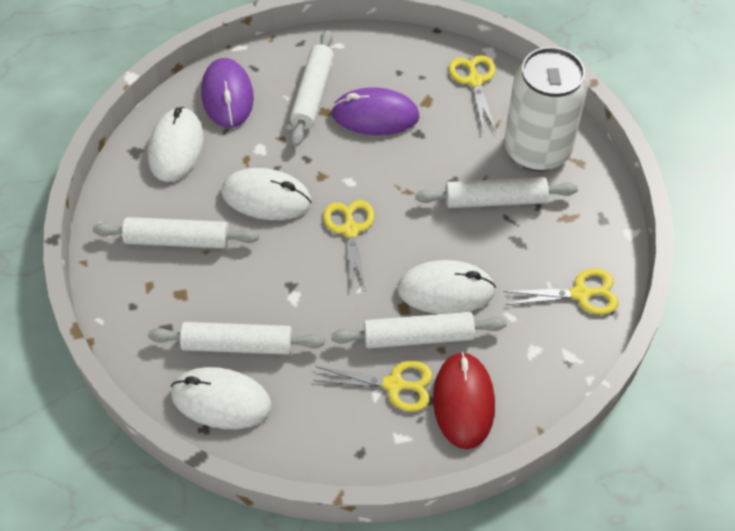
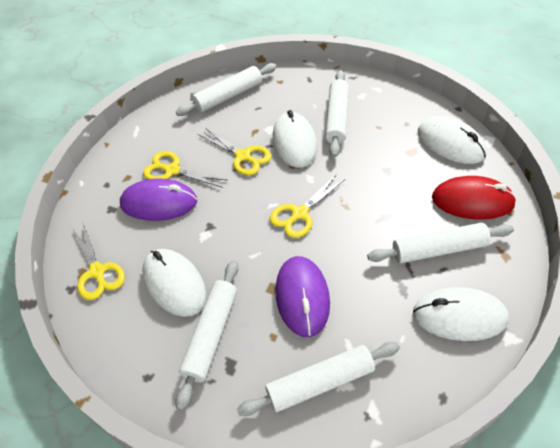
white can: [504,47,588,171] = 1 -> none = 0

